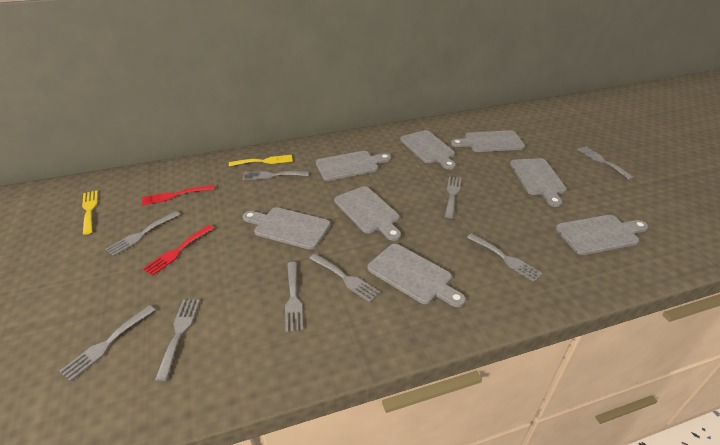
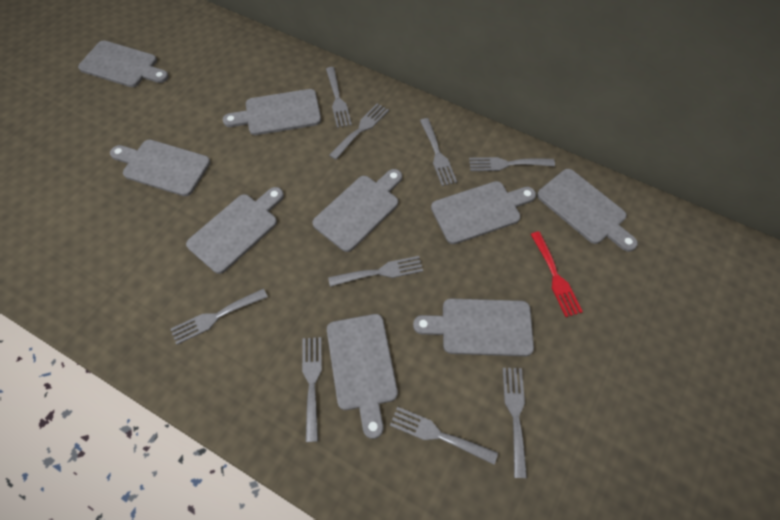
grey cutting board: [243,207,330,250] [316,151,391,181] [334,186,401,241] [367,244,466,307] [400,130,456,170] [451,130,525,152] [510,158,566,207] [556,215,648,255] = 8 -> [78,40,169,87] [110,140,210,196] [186,187,284,274] [223,89,321,135] [312,169,402,252] [327,314,398,439] [413,298,534,356] [431,181,536,244] [537,169,638,252] = 9
red fork: [142,185,214,205] [143,225,214,276] = 2 -> [531,231,583,317] = 1
yellow fork: [82,191,98,235] [229,155,293,166] = 2 -> none = 0

